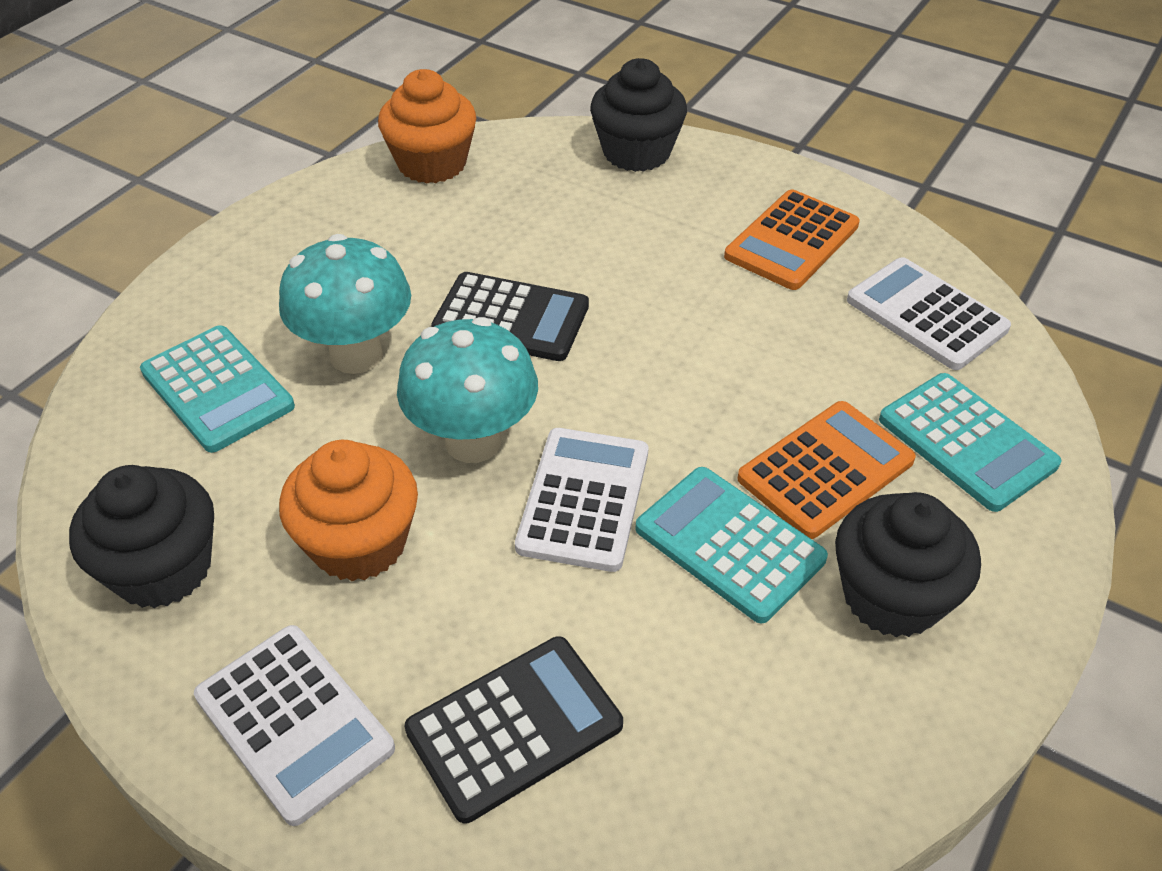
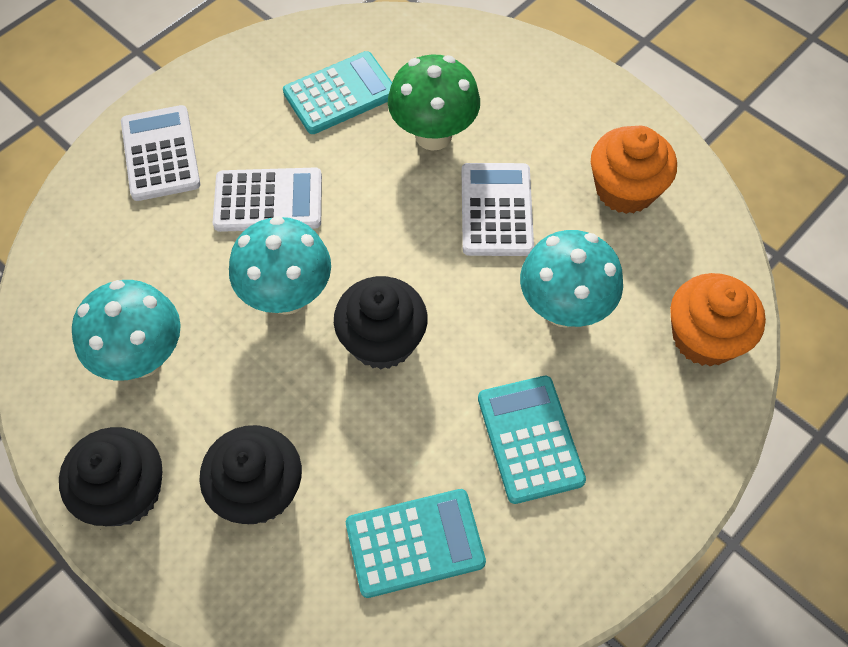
black calculator: [404,636,623,823] [431,272,589,361] = 2 -> none = 0
green mushroom: none = 0 -> [388,54,480,151] = 1
orange calculator: [724,189,860,290] [737,401,916,539] = 2 -> none = 0
turquoise mushroom: [279,234,411,374] [397,317,538,463] = 2 -> [72,280,181,381] [229,216,331,315] [520,230,623,327] = 3

